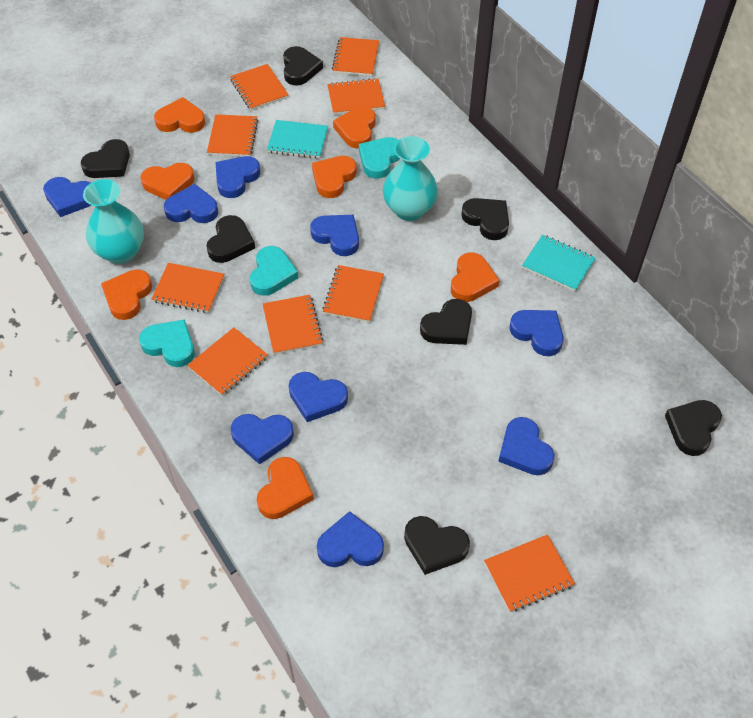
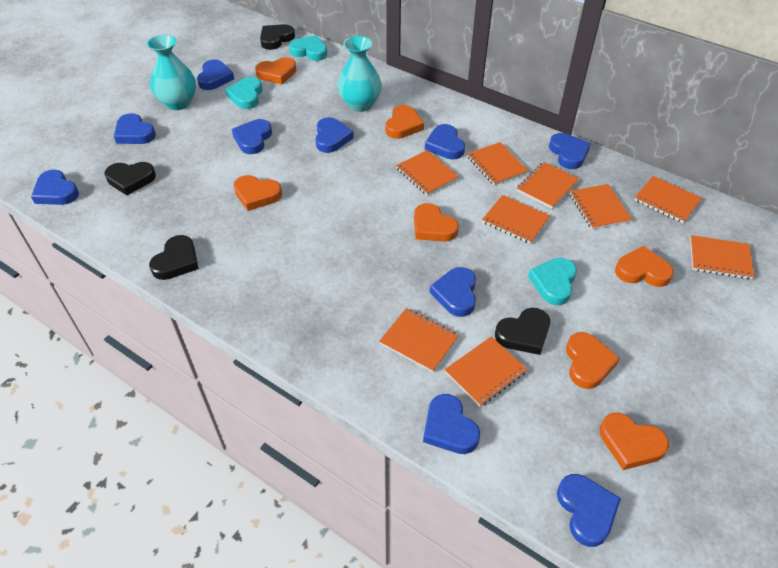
black heart: [81,139,130,178] [206,215,255,263] [283,46,323,86] [404,516,470,575] [420,299,472,345] [461,198,509,240] [665,400,722,456] = 7 -> [105,162,156,195] [149,235,199,280] [260,24,295,50] [495,308,550,355] = 4
blue heart: [43,177,91,217] [164,184,218,223] [216,156,260,198] [231,414,294,465] [289,372,348,422] [310,215,359,256] [317,511,384,567] [498,417,555,475] [509,310,564,356] = 9 -> [31,170,79,205] [114,113,156,144] [197,59,234,90] [232,119,272,154] [315,117,354,153] [423,394,480,454] [425,124,465,160] [430,267,476,317] [549,133,591,169] [557,474,621,547] = 10
turquoise notebook: [267,120,328,159] [522,235,596,291] = 2 -> none = 0

